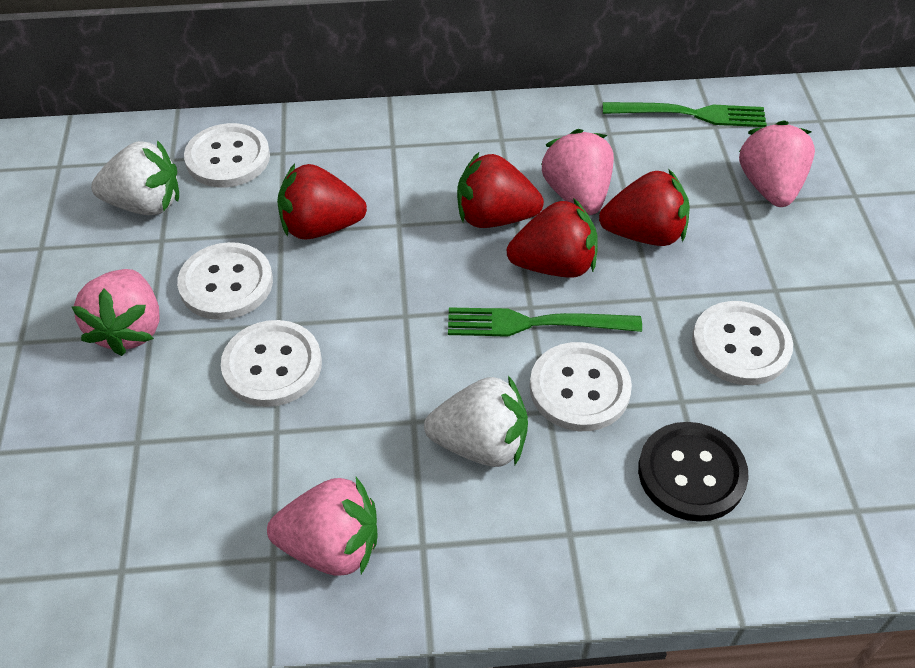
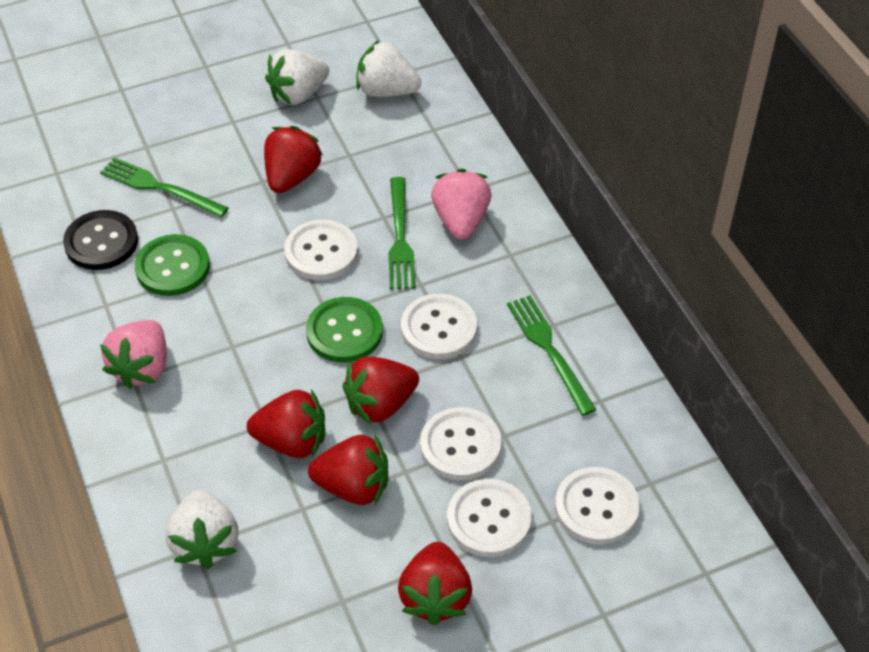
green button: none = 0 -> [135,234,210,296] [306,297,383,363] = 2
green fork: [448,307,642,337] [603,102,767,127] = 2 -> [100,157,229,218] [388,177,415,289] [507,295,596,416] = 3
pink strawberry: [72,269,160,356] [267,477,378,576] [541,129,614,215] [739,121,815,207] = 4 -> [100,320,167,389] [431,168,491,240] = 2
red strawberry: [277,164,367,240] [457,152,544,228] [507,198,597,278] [599,170,690,246] = 4 -> [247,389,325,458] [264,126,323,193] [308,435,388,505] [342,357,419,425] [398,542,472,625] = 5
white strawberry: [91,140,179,215] [424,376,528,467] = 2 -> [166,490,238,569] [265,49,329,105] [357,40,421,97] = 3

